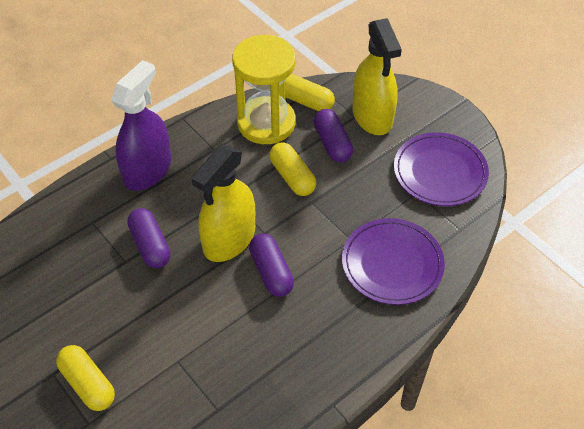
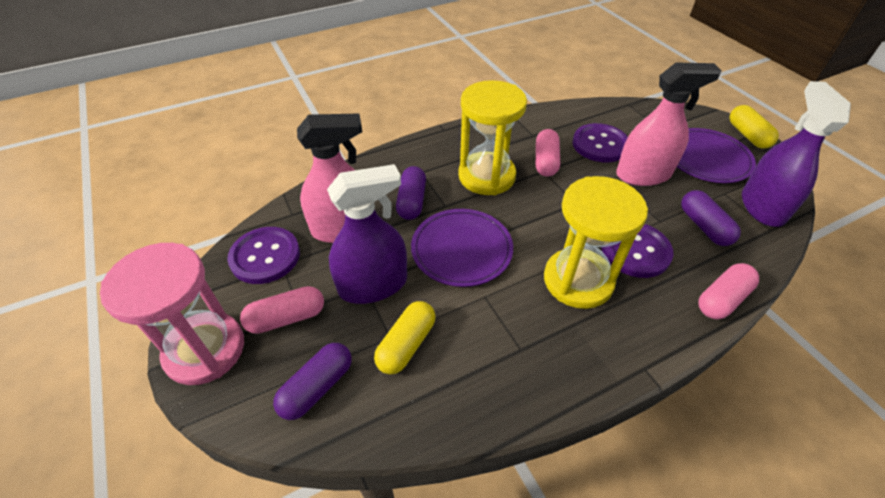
pink capsule: none = 0 -> [240,286,324,334] [536,129,560,177] [698,263,759,319] = 3
pink hourglass: none = 0 -> [100,243,244,385] = 1
pink spray bottle: none = 0 -> [297,113,362,243] [616,63,722,186] = 2
purple button: none = 0 -> [227,227,300,284] [572,123,628,162] [601,224,673,278] = 3
purple spray bottle: [111,60,171,191] = 1 -> [327,164,407,304] [742,81,851,227] = 2
yellow capsule: [56,345,115,411] [269,142,316,196] [285,74,335,111] = 3 -> [374,301,436,374] [730,105,779,149] = 2
yellow hourglass: [232,35,296,144] = 1 -> [458,80,527,195] [544,176,648,309] = 2
yellow spray bottle: [191,145,255,262] [352,18,402,135] = 2 -> none = 0

